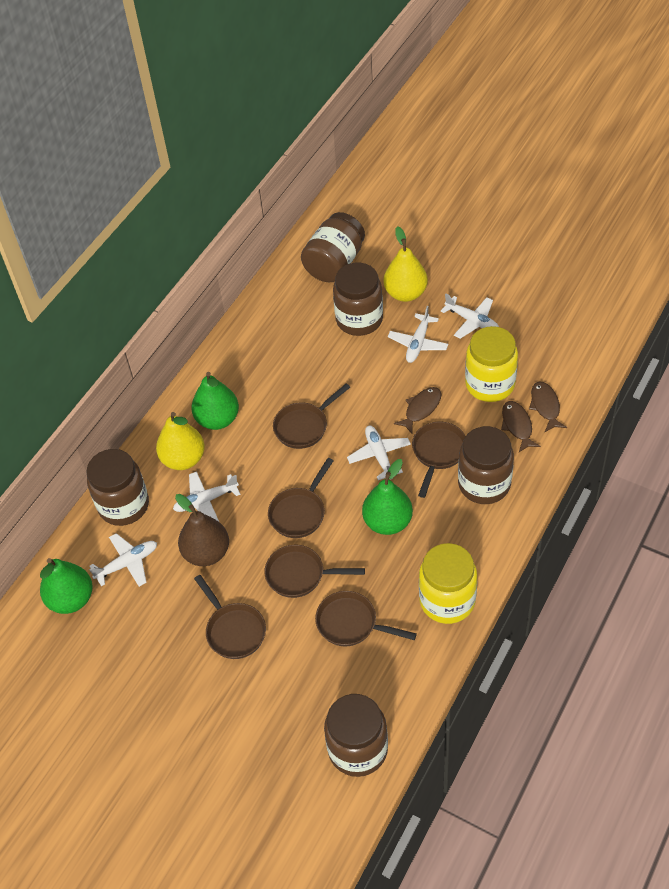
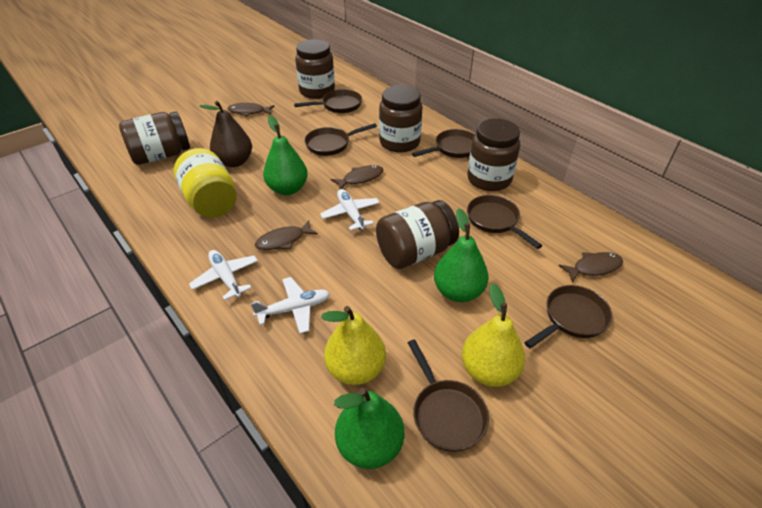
brown fish: [394,387,441,434] [501,401,541,452] [529,382,567,432] = 3 -> [228,103,275,117] [255,220,318,250] [331,165,383,190] [559,252,623,283] = 4
white plane: [89,533,157,587] [173,471,240,522] [347,425,411,480] [388,306,448,363] [441,294,499,339] = 5 -> [189,250,258,301] [251,277,330,334] [320,189,380,231] = 3
yellow jar: [419,543,477,624] [465,326,518,402] = 2 -> [174,148,237,218] = 1

